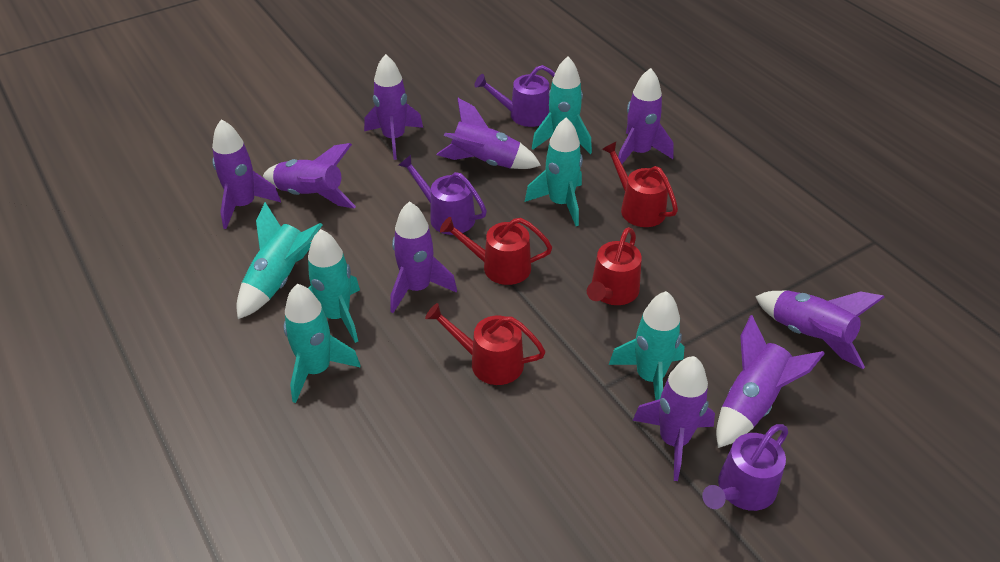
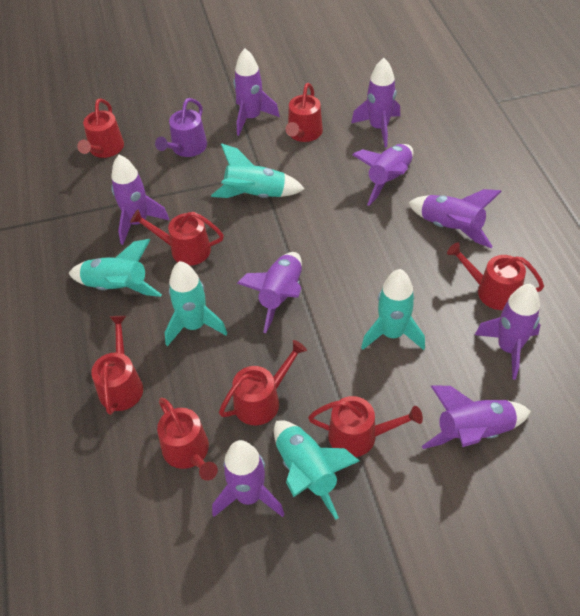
purple watering can: [398,155,487,235] [474,65,555,127] [702,424,788,511] = 3 -> [155,98,207,157] = 1
red watering can: [425,303,546,385] [440,217,552,285] [587,227,642,305] [602,142,678,227] = 4 -> [77,98,124,158] [91,316,143,415] [130,210,224,266] [157,398,218,481] [219,340,307,425] [285,83,323,142] [308,396,423,457] [447,242,544,310] = 8
turquoise rocket: [237,202,322,319] [284,284,360,403] [308,229,360,343] [525,117,583,226] [532,56,592,154] [609,291,685,400] = 6 -> [69,239,162,297] [165,261,227,347] [211,143,305,198] [274,420,359,519] [361,269,425,350] = 5

